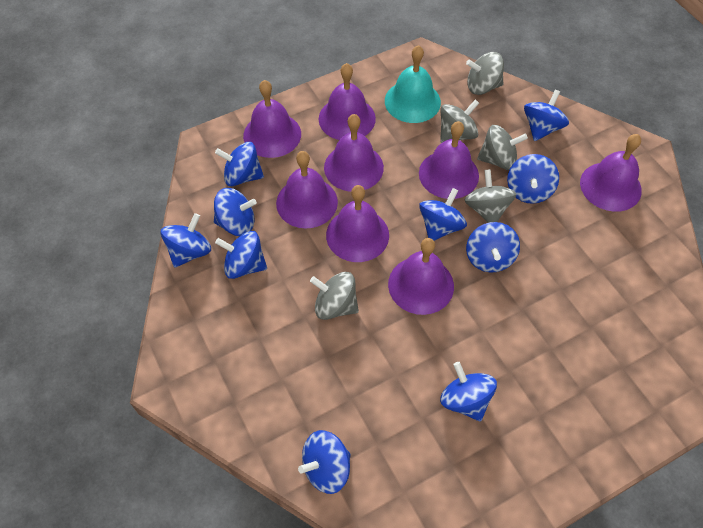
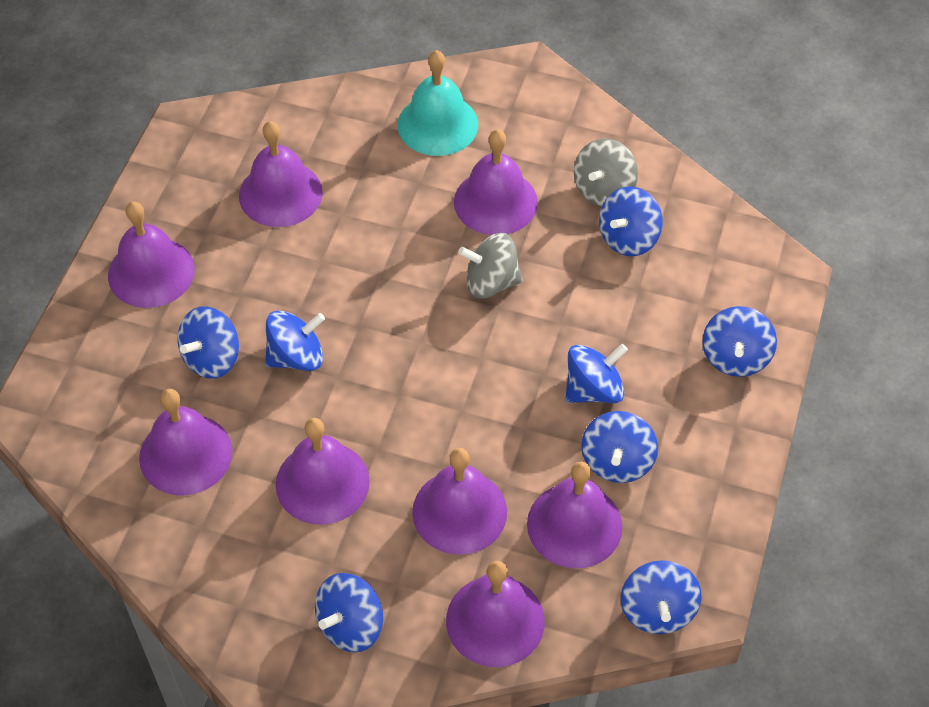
blue spinning top: [161,213,211,268] [214,188,257,236] [215,142,264,186] [215,231,267,279] [298,430,351,494] [419,188,467,241] [440,362,497,421] [466,222,520,273] [507,154,559,204] [524,90,569,141] = 10 -> [177,306,239,379] [265,311,325,371] [315,573,383,652] [565,344,628,403] [581,411,658,483] [599,187,663,256] [621,560,702,634] [703,306,777,377] = 8
grey spinning top: [310,272,359,320] [440,99,479,143] [464,169,516,223] [466,52,504,95] [477,125,528,170] = 5 -> [458,233,523,299] [574,138,638,206] = 2

